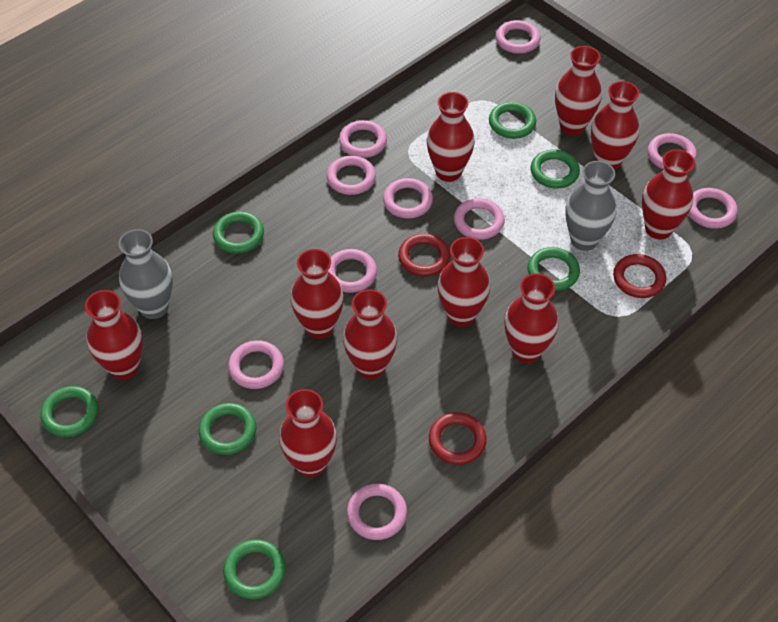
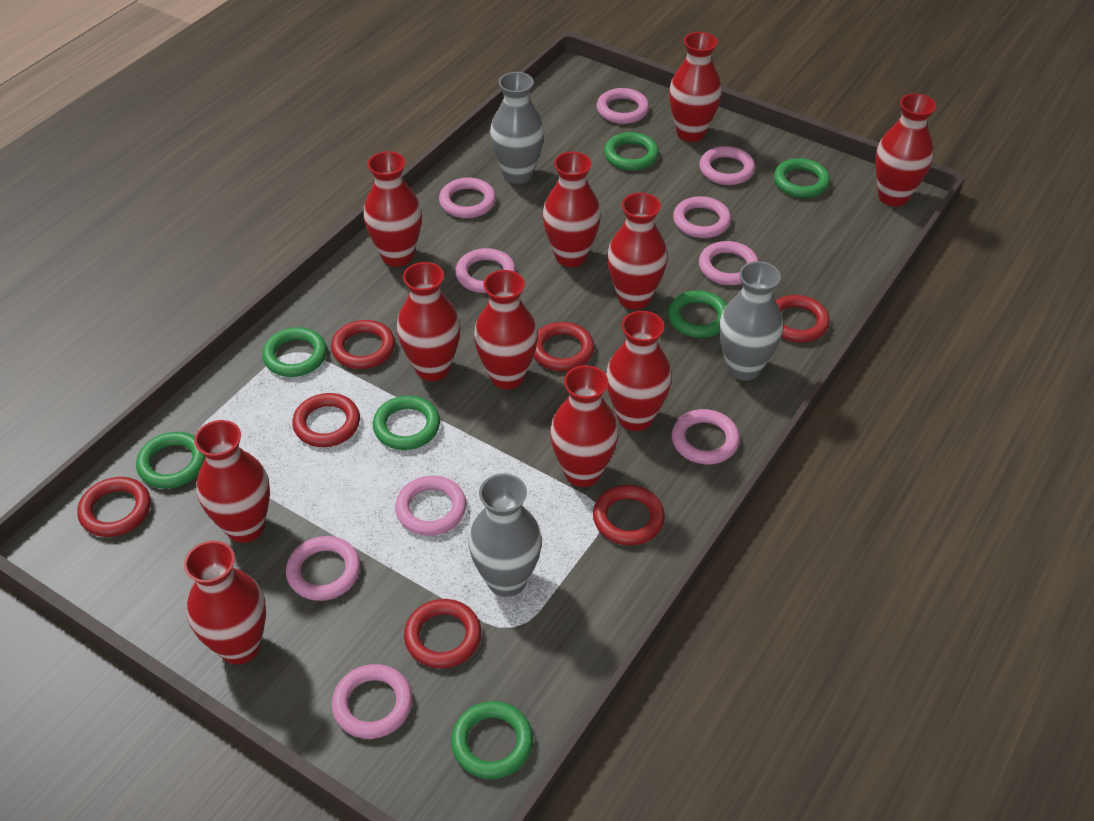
grey vase: [118,229,173,319] [566,161,616,251] = 2 -> [468,474,542,597] [490,72,545,184] [719,261,783,381] = 3
red ring: [398,234,450,277] [429,412,487,465] [613,254,666,298] = 3 -> [77,477,151,537] [292,393,360,447] [331,320,395,369] [404,599,481,668] [533,322,594,371] [593,485,665,546] [775,295,830,343] = 7
red vase: [85,290,143,380] [279,389,337,477] [290,249,344,339] [343,289,397,379] [427,92,475,182] [438,237,490,327] [504,273,559,363] [555,46,602,135] [591,81,639,170] [642,149,695,240] = 10 -> [184,541,266,664] [194,420,270,543] [364,151,422,267] [397,262,461,381] [474,270,538,389] [543,152,601,267] [550,365,619,487] [606,311,672,431] [607,193,668,310] [669,32,722,142] [875,93,936,206] = 11

